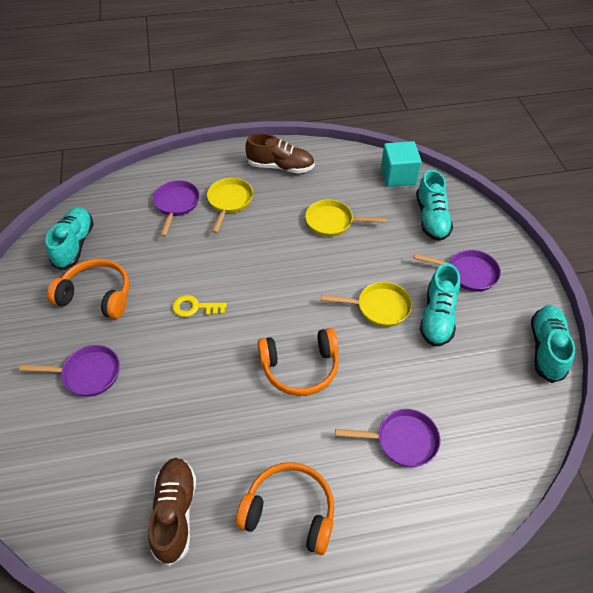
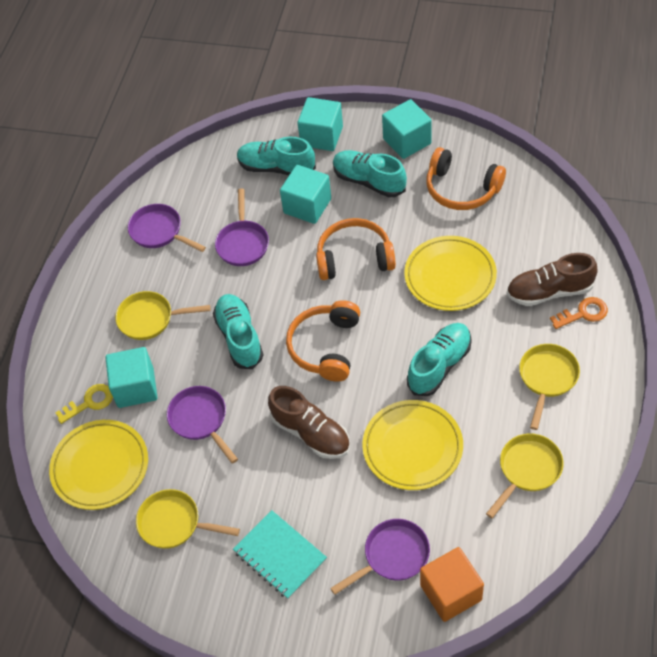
orange cube: none = 0 -> [420,547,484,622] = 1
orange key: none = 0 -> [550,297,608,329] = 1
turquoise cube: [381,141,422,187] = 1 -> [105,347,158,408] [280,165,331,224] [298,97,343,151] [382,99,432,159] = 4
turquoise notebook: none = 0 -> [233,510,327,599] = 1
yellow pan: [207,178,253,233] [305,199,387,237] [321,282,412,327] = 3 -> [115,291,210,340] [136,489,240,549] [486,434,564,518] [519,344,580,430] = 4
yellow plate: none = 0 -> [49,420,148,510] [362,400,463,490] [404,236,497,311] = 3

